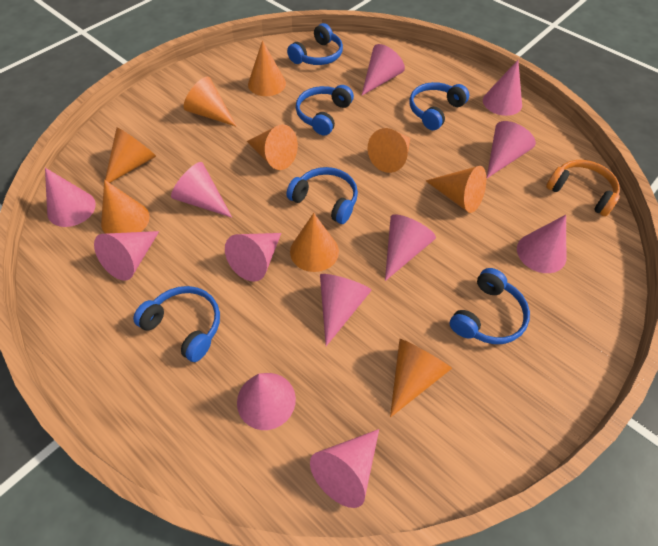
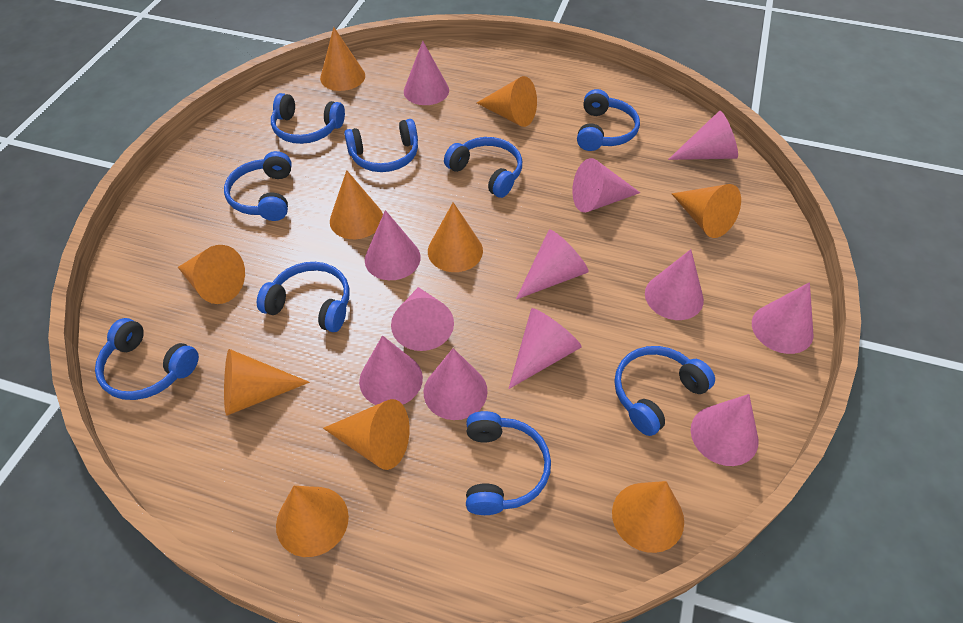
blue headphones: [133,286,220,362] [286,167,358,224] [287,23,343,65] [296,85,354,135] [409,82,469,130] [449,268,530,344] = 6 -> [95,318,199,400] [224,151,292,221] [257,262,350,332] [271,93,345,144] [344,119,418,172] [444,137,522,198] [466,411,551,515] [577,89,640,151] [614,346,715,436] = 9
orange cone: [101,180,150,234] [105,127,156,183] [183,77,237,127] [247,124,298,170] [248,40,286,96] [290,213,339,272] [367,128,410,173] [390,339,452,418] [425,166,486,213] = 9 -> [178,245,245,304] [224,349,310,416] [276,486,349,557] [320,27,365,91] [323,399,410,470] [330,170,383,239] [428,202,483,272] [477,76,537,127] [612,481,684,553] [672,184,741,238] = 10
orange headphones: [546,160,620,217] = 1 -> none = 0

